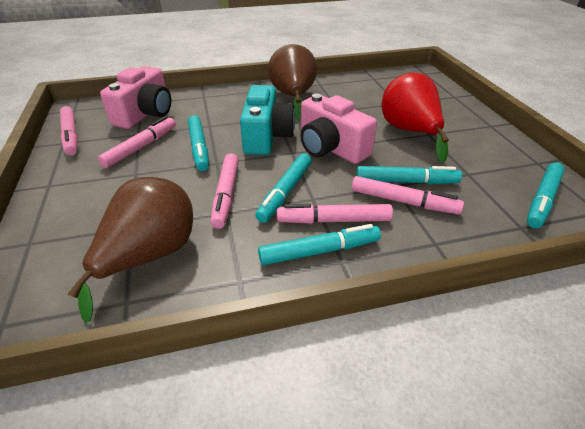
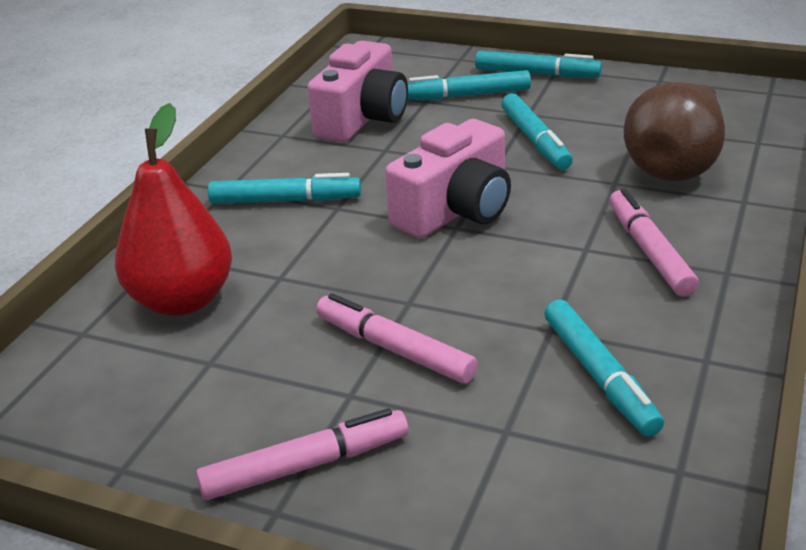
brown pear: [68,177,193,323] [268,44,317,122] = 2 -> [624,83,725,181] = 1
pink marker: [60,106,78,156] [98,116,176,168] [211,153,239,229] [277,204,393,224] [351,176,464,214] = 5 -> [196,408,408,500] [316,293,478,384] [609,189,699,296] = 3
turquoise camera: [240,85,295,155] = 1 -> none = 0

